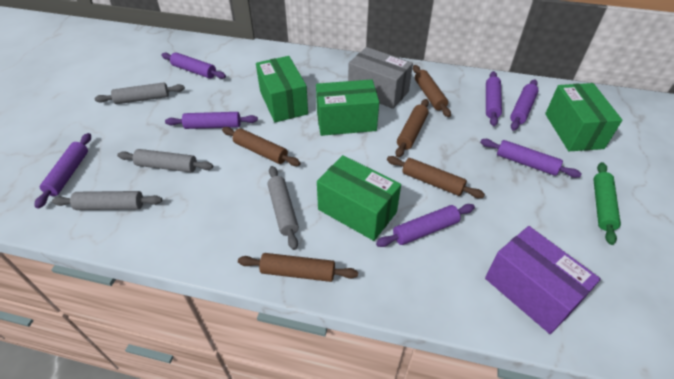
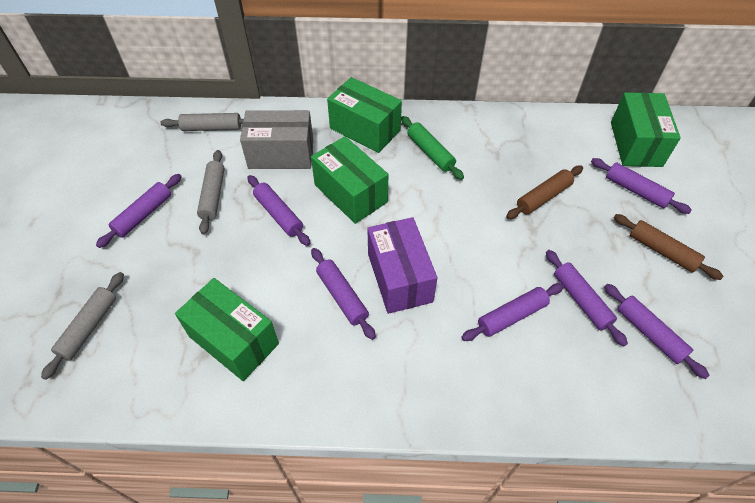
brown rolling pin: [222,127,301,166] [238,253,358,282] [387,156,485,198] [396,99,429,158] [413,65,451,117] = 5 -> [506,166,583,219] [614,214,723,280] = 2
grey rolling pin: [52,191,162,210] [95,82,185,104] [117,149,213,172] [267,166,299,250] = 4 -> [41,272,124,380] [160,113,244,131] [197,150,225,234] = 3

